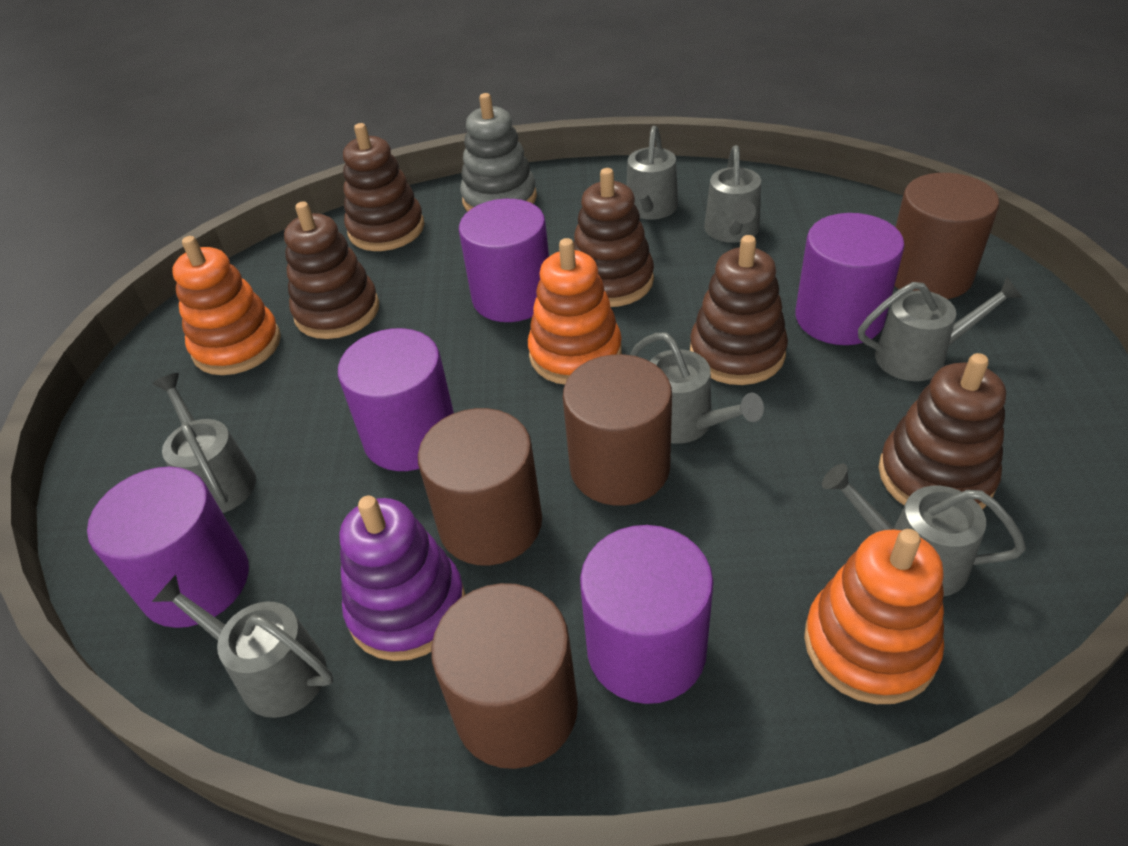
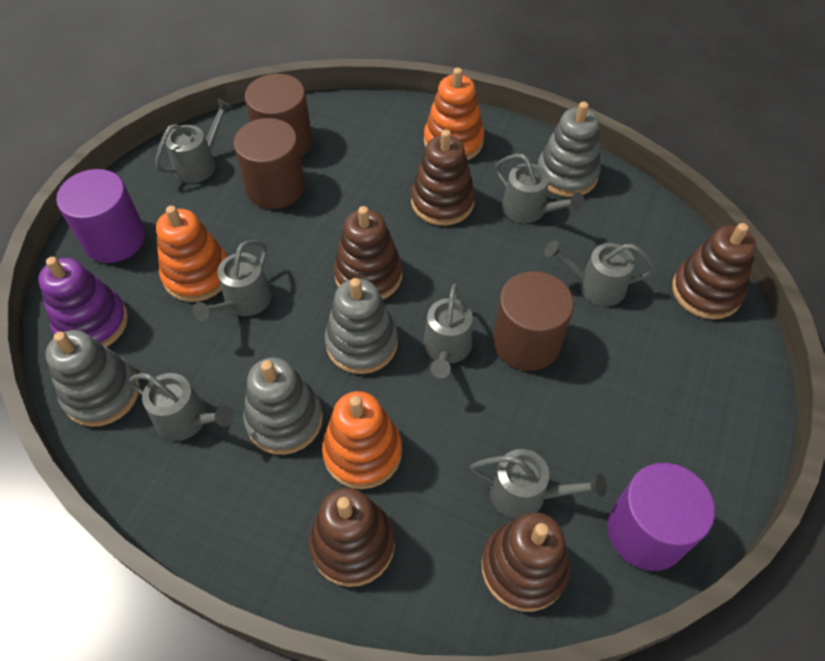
brown cylinder: [418,408,542,566] [431,583,578,769] [563,354,672,506] [894,173,999,299] = 4 -> [233,118,305,209] [245,74,312,157] [493,271,574,371] = 3
grey stacking toy: [460,93,537,211] = 1 -> [45,330,140,427] [243,357,323,455] [325,278,398,374] [537,102,601,197] = 4
purple cylinder: [87,467,249,628] [338,328,454,471] [459,199,549,322] [580,525,714,704] [795,213,905,345] = 5 -> [56,169,145,263] [607,463,715,571] = 2

